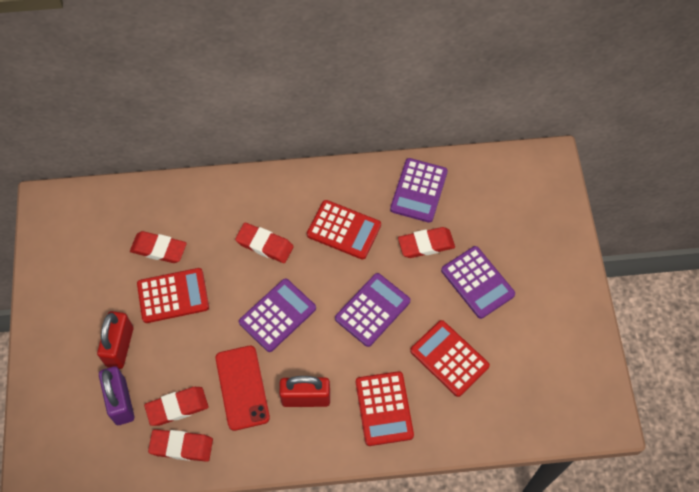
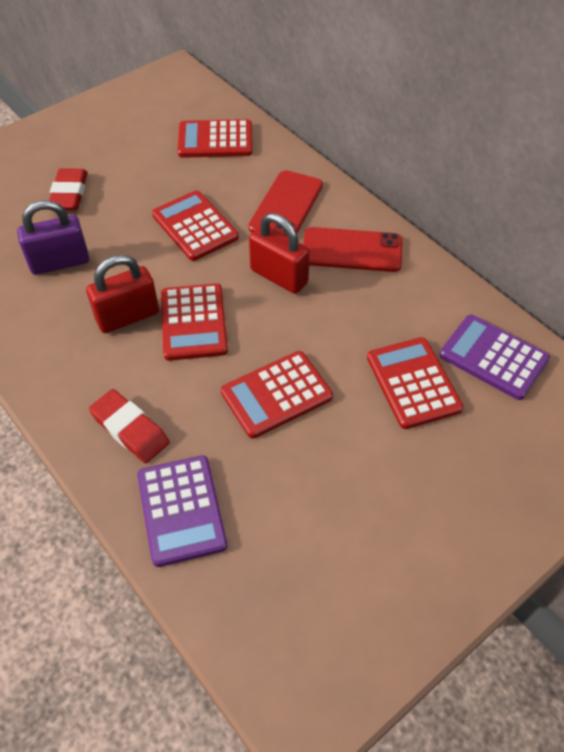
purple calculator: [239,278,316,352] [335,273,411,347] [390,158,448,223] [441,246,515,319] = 4 -> [137,455,227,567] [439,315,550,400] = 2
red calculator: [137,268,209,323] [307,200,381,260] [356,371,414,446] [410,320,490,397] = 4 -> [152,190,239,261] [161,283,228,361] [178,119,252,158] [221,351,333,439] [367,337,463,429] = 5
red eraser: [130,231,187,263] [144,387,209,426] [148,429,213,462] [235,223,294,263] [398,227,455,258] = 5 -> [49,168,88,210] [89,389,170,463] = 2
red phone: [216,346,270,431] = 1 -> [248,170,323,237] [303,227,402,272] = 2

